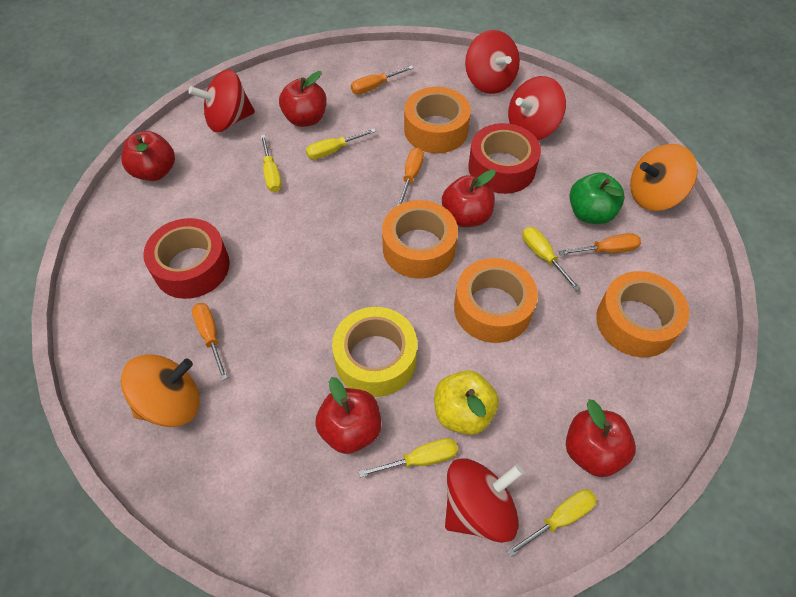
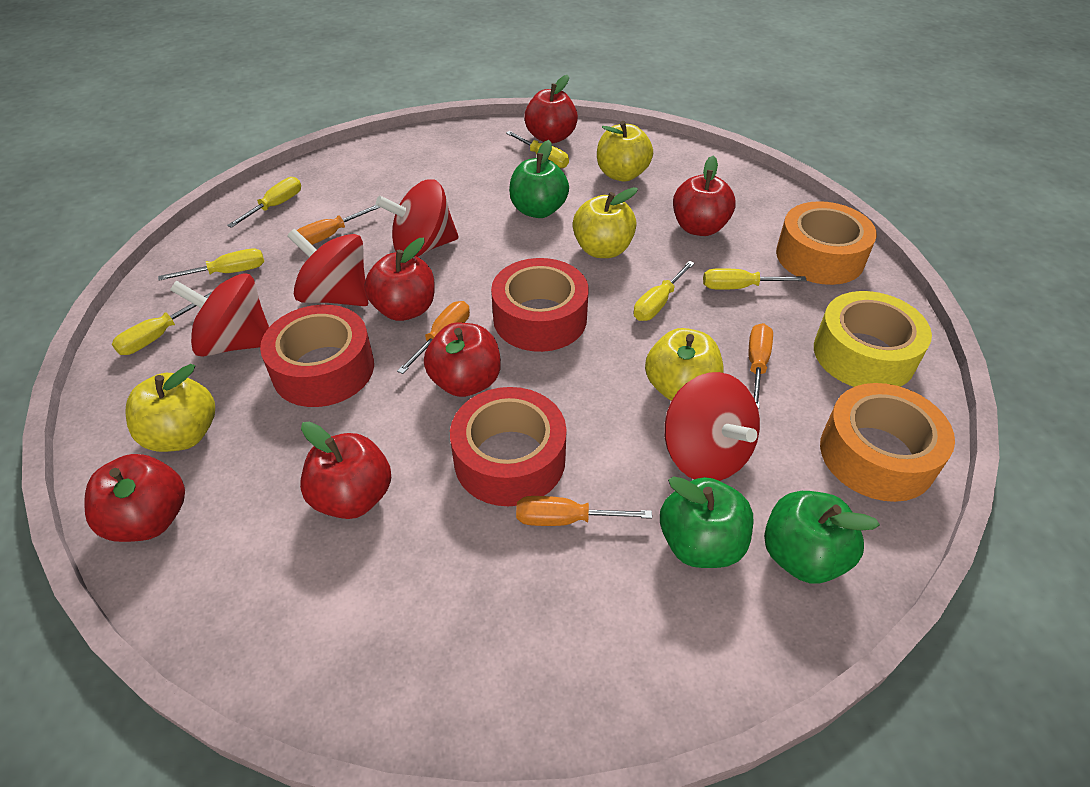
green apple: [570,172,625,224] = 1 -> [509,140,569,218] [660,476,753,568] [764,491,880,584] = 3
orange spinning top: [121,354,200,427] [630,144,698,211] = 2 -> none = 0
orange tape: [382,200,458,279] [404,87,471,153] [454,258,538,343] [596,271,689,357] = 4 -> [776,201,877,285] [820,383,955,502] = 2
red apple: [121,131,175,181] [279,71,327,127] [315,377,381,454] [442,169,496,227] [566,399,636,477] = 5 -> [85,454,185,542] [300,421,391,519] [364,238,435,321] [424,323,501,397] [524,75,578,144] [673,156,736,236] = 6
red tape: [143,218,230,299] [468,123,541,194] = 2 -> [260,305,374,407] [450,387,567,506] [491,258,589,352] = 3
yellow apple: [434,370,499,435] = 1 -> [126,364,215,452] [572,187,638,258] [597,121,653,181] [645,328,724,401] = 4
yellow screwdriver: [260,135,282,192] [306,129,376,160] [358,438,458,478] [507,489,597,557] [522,227,581,291] = 5 -> [112,292,212,355] [158,248,264,281] [227,177,301,228] [506,131,569,168] [634,261,695,321] [703,268,807,290] = 6

